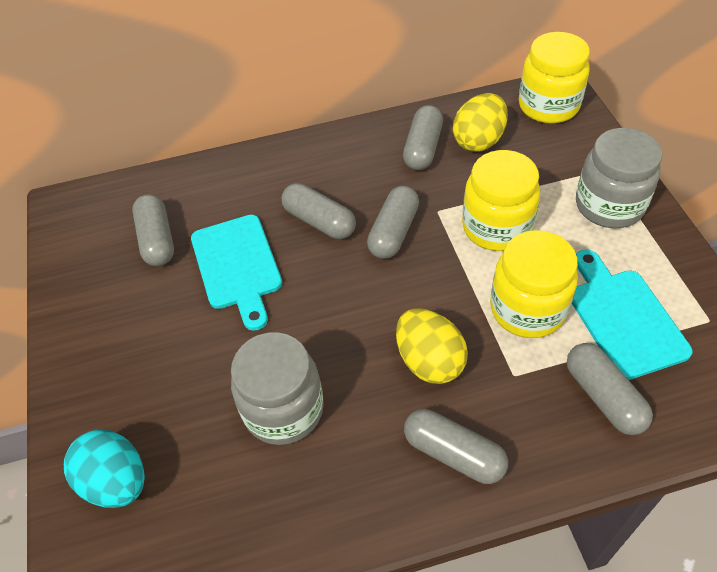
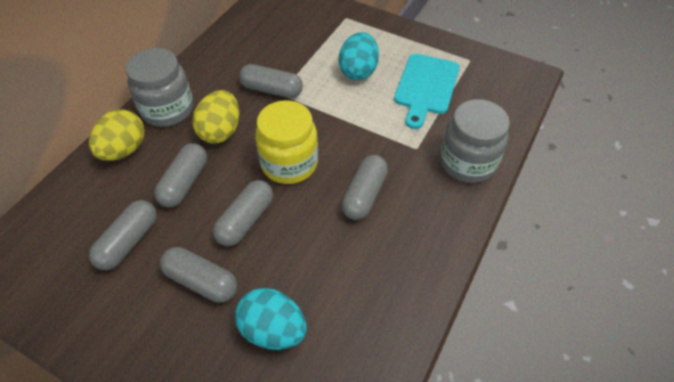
turquoise cutting board: [191,215,282,331] [572,250,693,380] = 2 -> [394,54,460,129] = 1
turquoise egg: [64,430,145,508] = 1 -> [235,288,307,350] [339,32,379,80] = 2
yellow jar: [462,150,540,251] [490,230,578,338] [519,32,590,124] = 3 -> [255,100,318,184] = 1

